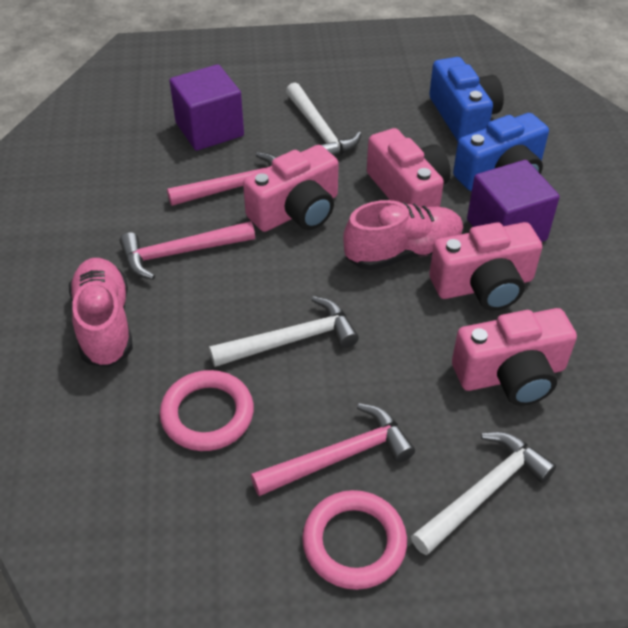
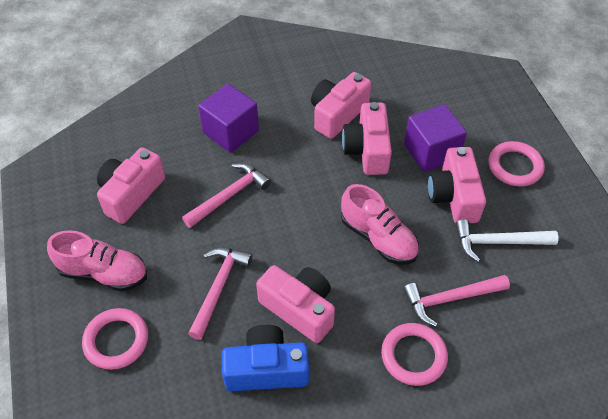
blue camera: [429,57,504,141] [453,113,549,191] = 2 -> [222,325,309,391] = 1
pink camera: [243,145,339,232] [367,128,451,207] [429,222,542,311] [452,308,577,406] = 4 -> [97,147,165,224] [256,265,335,343] [311,72,371,139] [342,102,392,175] [428,147,486,223] = 5
pink ring: [160,370,254,451] [302,490,407,590] = 2 -> [82,308,148,370] [381,323,448,386] [489,141,545,187] = 3
white hammer: [209,296,359,367] [286,83,361,157] [411,432,556,555] = 3 -> [455,219,558,262] = 1

